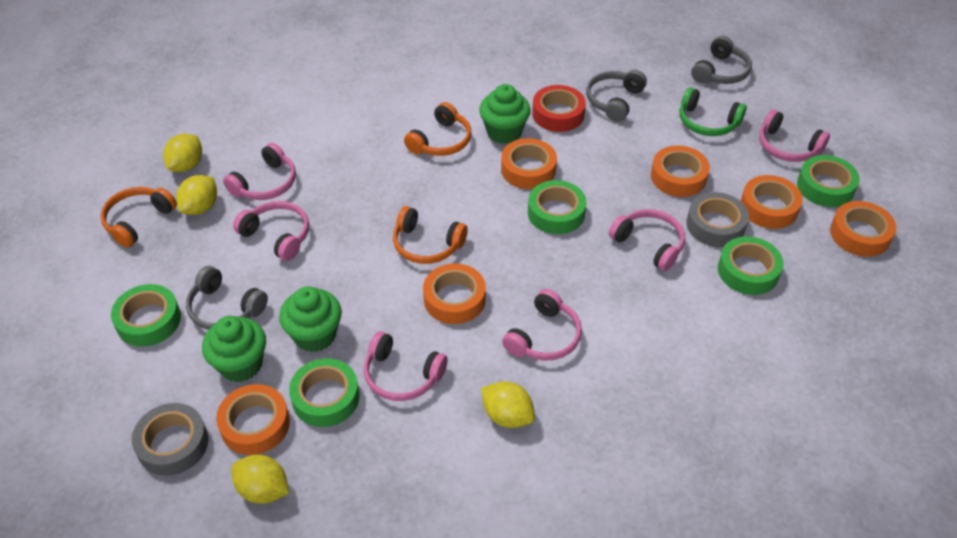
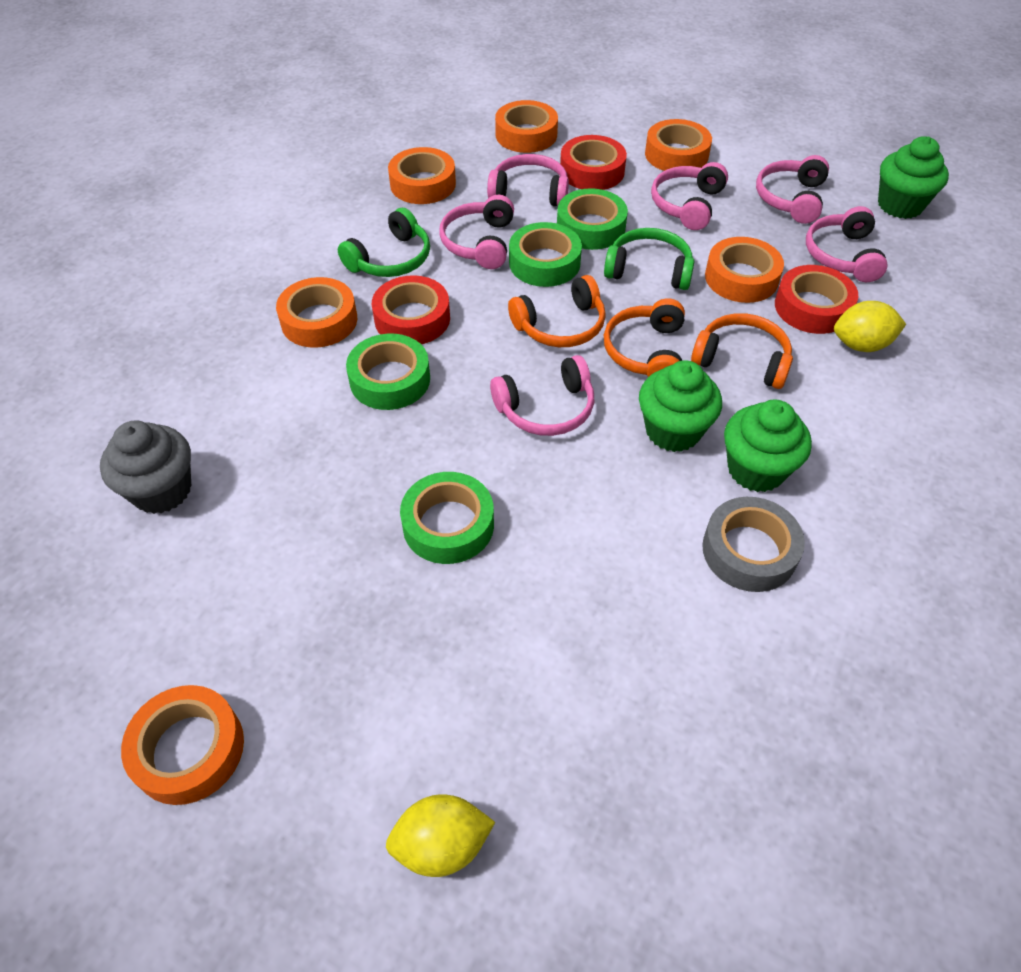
green headphones: [679,87,747,136] = 1 -> [338,208,430,277] [604,228,695,290] = 2
green tape: [111,284,181,347] [289,358,360,427] [528,180,587,234] [718,236,784,295] [797,155,860,207] = 5 -> [346,334,430,410] [400,472,494,564] [509,222,582,287] [557,188,628,250] = 4
grey cupcake: none = 0 -> [100,420,191,514] = 1
grey headphones: [186,266,268,330] [586,70,647,122] [691,36,752,84] = 3 -> none = 0
grey tape: [132,403,209,476] [686,192,749,247] = 2 -> [702,497,805,592] = 1
red tape: [532,85,586,132] = 1 -> [372,275,450,344] [560,135,627,190] [775,265,858,334] = 3
yellow lemon: [163,134,202,172] [176,175,217,215] [231,455,289,504] [481,381,535,428] = 4 -> [386,794,495,877] [834,301,906,352] = 2

